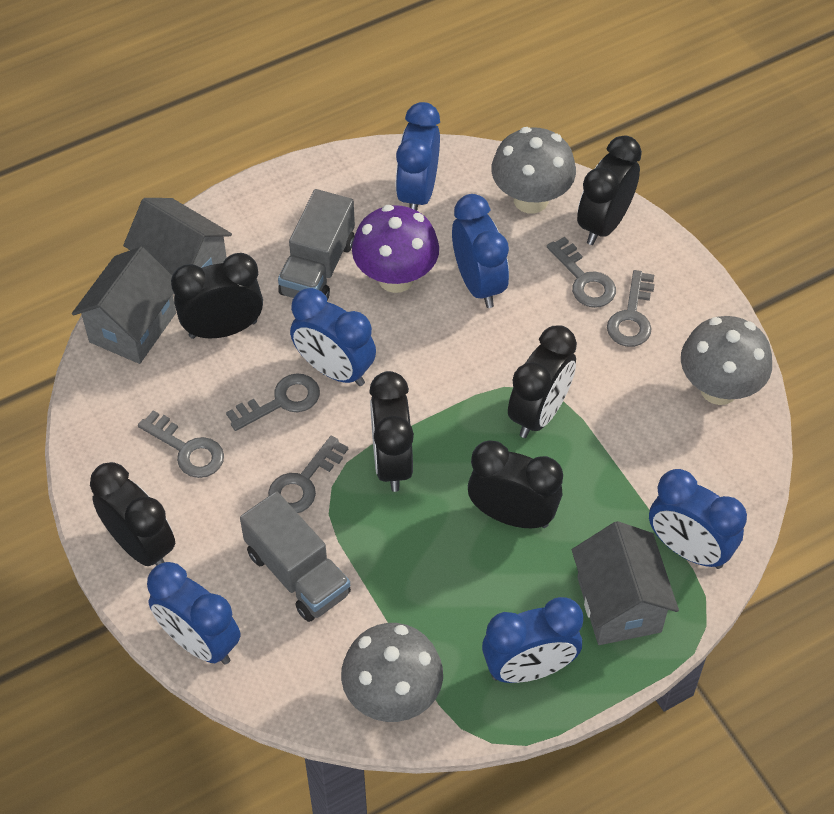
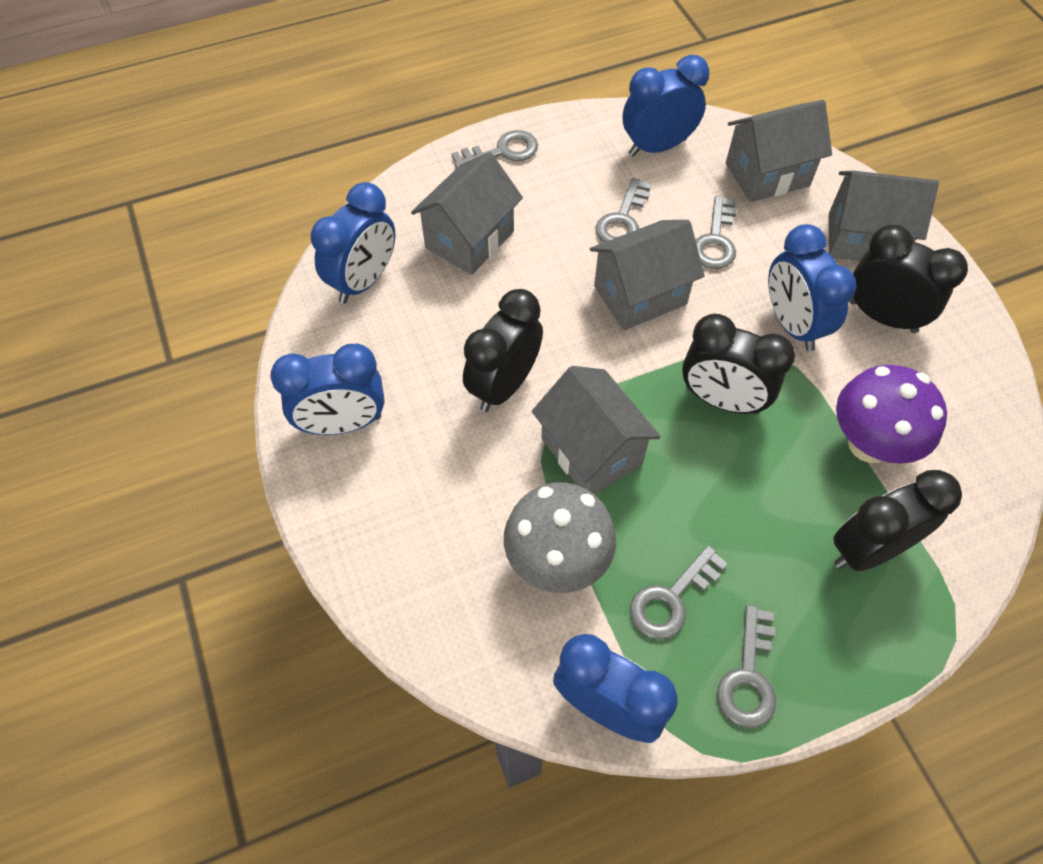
black clock: [90,462,175,566] [171,253,263,339] [369,371,414,492] [468,440,563,528] [508,325,577,438] [577,135,642,245] = 6 -> [463,289,543,412] [682,313,795,415] [833,470,962,571] [849,224,968,333] = 4
blue clock: [147,562,240,665] [290,288,376,386] [396,102,440,211] [452,194,509,308] [482,597,583,683] [649,469,747,569] = 6 -> [270,344,385,435] [311,182,395,304] [553,634,678,743] [623,55,709,157] [768,224,856,351] = 5
grey house: [72,247,176,364] [123,198,232,294] [572,521,679,645] = 3 -> [411,152,523,275] [532,366,661,494] [590,220,705,330] [726,100,832,202] [829,171,939,261] = 5
grey mushroom: [341,623,443,722] [491,127,576,214] [681,316,772,405] = 3 -> [504,483,616,593] = 1
grey truck: [240,491,351,622] [278,189,355,301] = 2 -> none = 0

